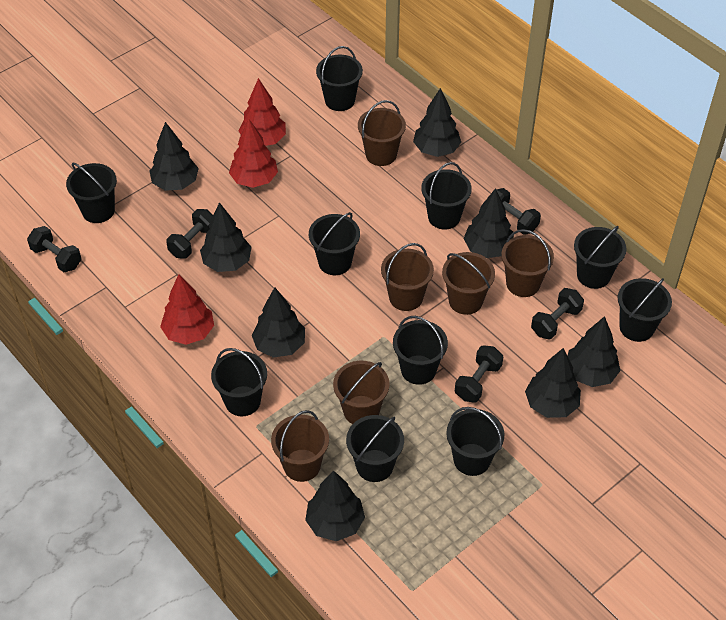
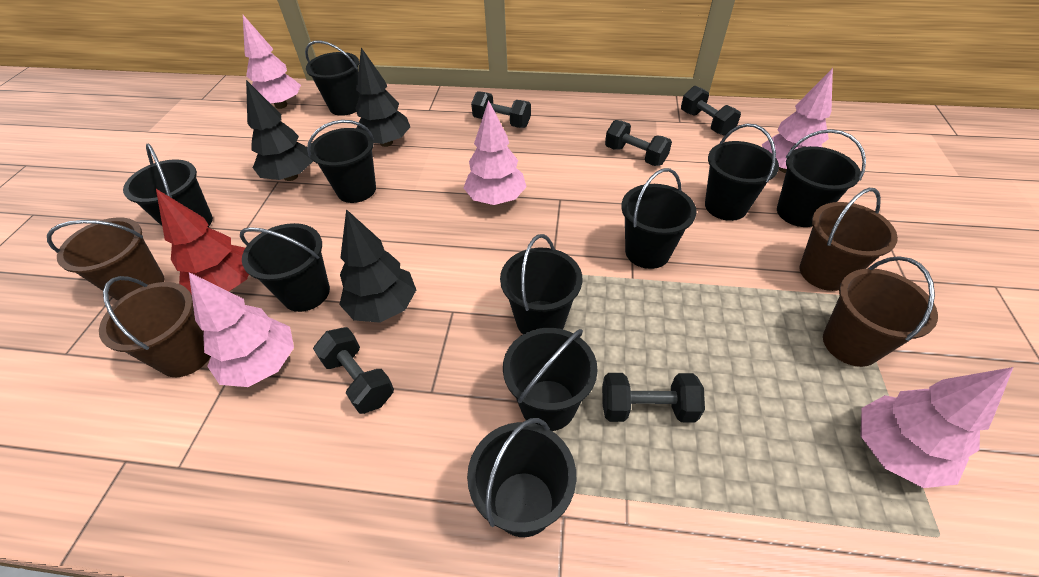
black tree: [149,122,199,191] [200,202,252,272] [252,287,305,358] [305,470,365,541] [413,88,461,157] [463,188,514,258] [525,348,581,418] [567,316,621,387] = 8 -> [246,80,313,181] [339,209,416,323] [355,47,410,147] = 3
brown bucket: [271,410,329,482] [333,361,389,424] [358,100,406,166] [381,243,434,311] [442,252,495,315] [501,229,554,297] = 6 -> [47,218,164,301] [99,276,211,377] [800,188,898,291] [823,256,938,367] = 4
pink tree: none = 0 -> [189,272,294,387] [243,15,301,109] [463,100,527,205] [762,68,833,173] [861,367,1013,488] = 5
red tree: [160,274,214,345] [229,118,278,188] [239,78,286,146] = 3 -> [156,189,249,295] = 1

